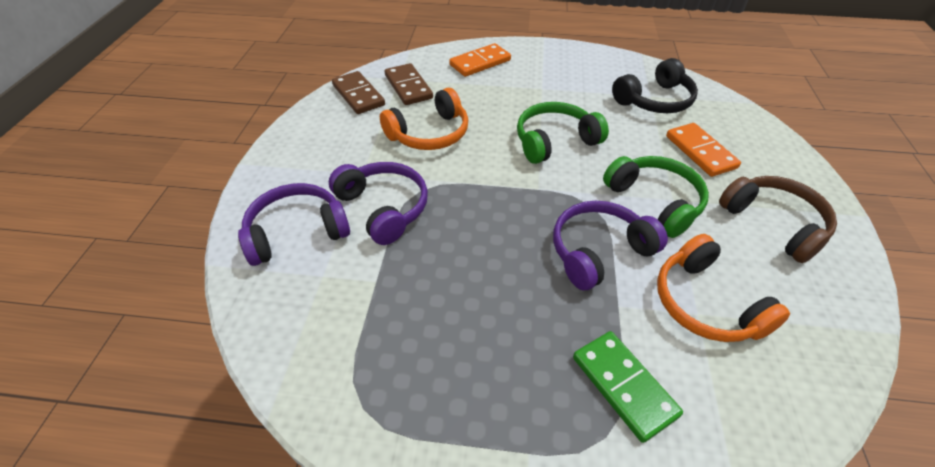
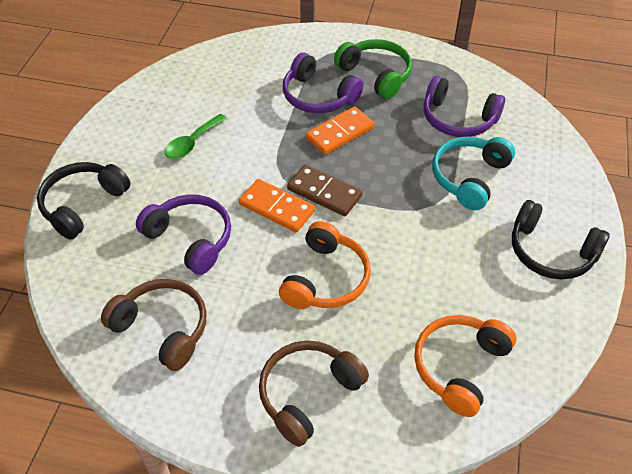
black headphones: [612,58,698,113] = 1 -> [37,162,131,240] [512,200,609,279] = 2
brown domino: [332,71,385,114] [385,63,433,105] = 2 -> [287,164,362,216] = 1
brown headphones: [719,176,837,263] = 1 -> [101,279,207,371] [259,341,369,447] = 2
green domino: [573,331,683,443] = 1 -> none = 0
green headphones: [517,102,609,164] [603,156,709,238] = 2 -> [334,39,412,99] = 1
green spoon: none = 0 -> [165,114,227,159] = 1
turquoise headphones: none = 0 -> [432,136,515,210] = 1

